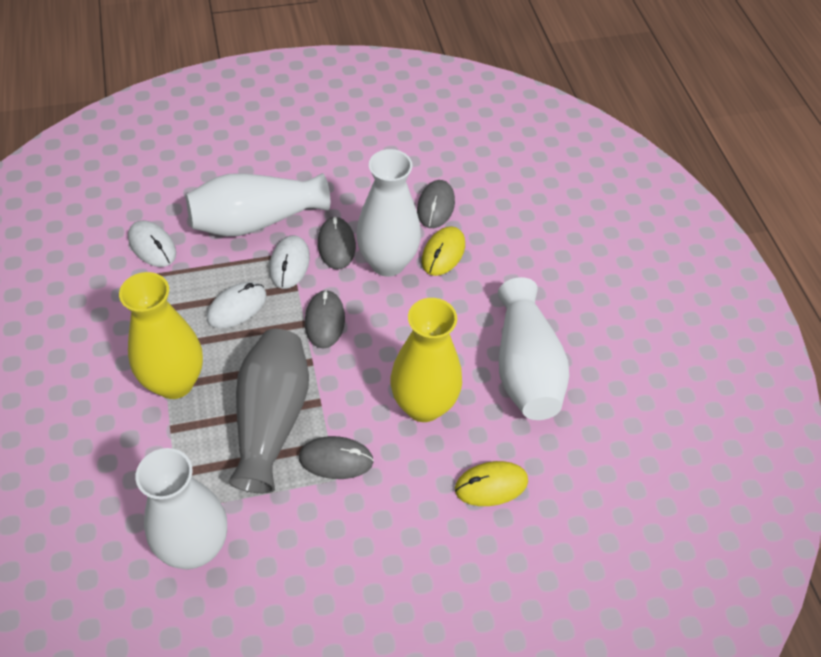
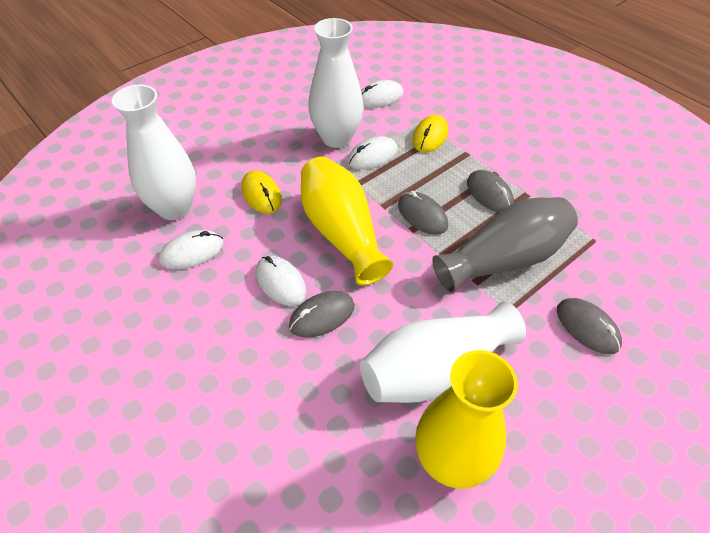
white mouse: [128,220,176,267] [207,282,266,329] [269,235,310,289] = 3 -> [159,230,224,269] [256,256,307,306] [348,136,398,170] [361,80,404,108] = 4
white vase: [136,448,227,569] [186,173,330,236] [356,149,421,277] [498,277,569,420] = 4 -> [112,85,196,220] [308,18,364,148] [360,302,526,403] = 3

